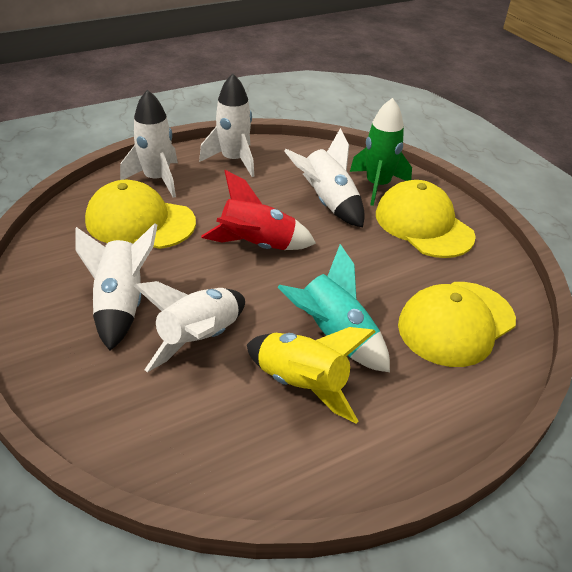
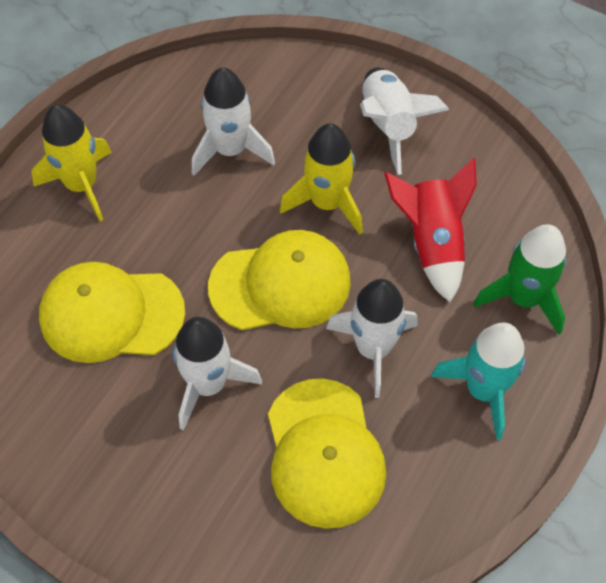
white rocket: [75,223,157,351] [120,90,178,198] [134,281,245,372] [199,74,254,177] [284,128,365,227] = 5 -> [173,317,262,430] [192,67,275,176] [326,279,418,398] [360,68,449,175] = 4
yellow rocket: [247,327,375,424] = 1 -> [31,104,112,221] [280,123,363,235] = 2

